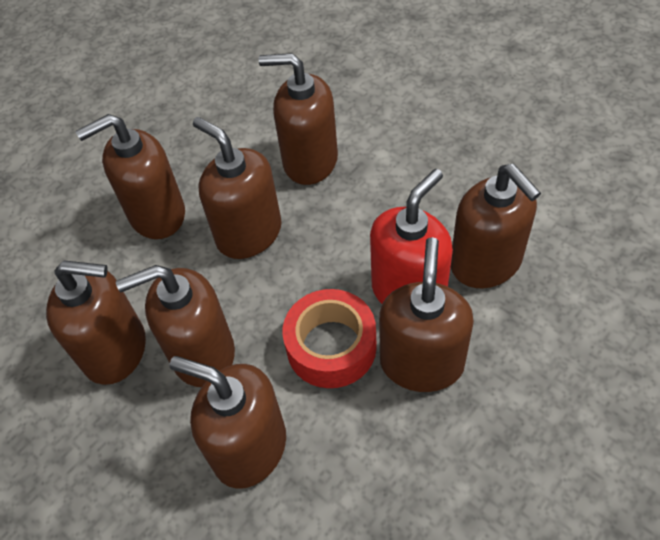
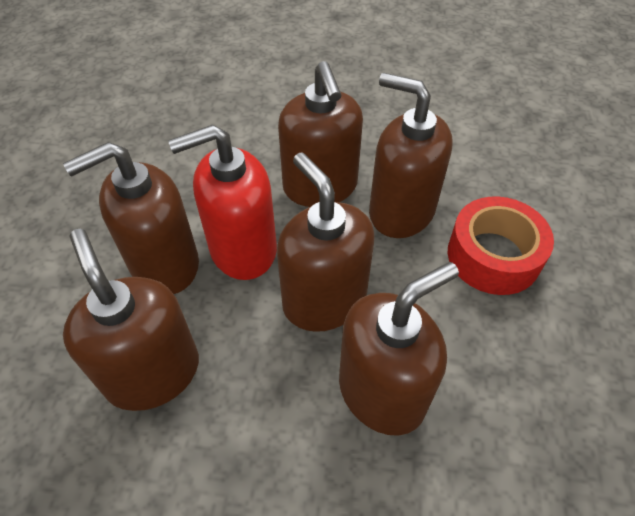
brown soap dispenser: [46,261,146,385] [76,114,185,239] [116,265,235,387] [170,356,286,489] [193,117,282,259] [258,53,338,185] [379,237,474,392] [451,164,541,288] = 8 -> [63,142,199,294] [63,228,199,411] [277,152,375,332] [278,61,363,207] [339,262,459,436] [369,73,453,238] = 6

